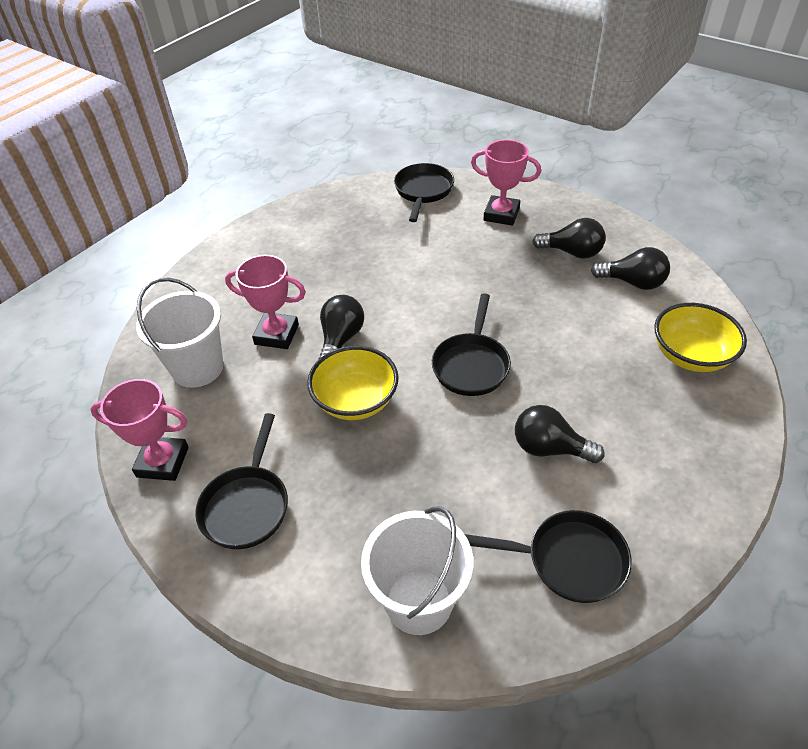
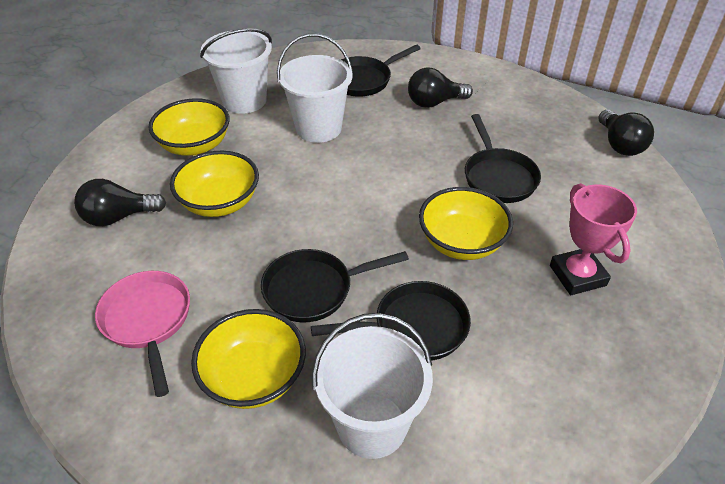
black light bulb: [319,295,364,359] [515,405,605,463] [532,218,605,259] [591,247,670,290] = 4 -> [74,179,166,226] [408,68,473,108] [599,110,654,156] = 3
pink pan: none = 0 -> [95,271,190,397] = 1
pink trophy: [90,379,189,481] [225,255,306,349] [471,140,541,226] = 3 -> [550,183,637,295] = 1
white bucket: [136,277,223,388] [361,506,473,635] = 2 -> [200,28,272,114] [277,33,353,143] [312,313,433,459] = 3
yellow bowl: [307,346,399,420] [654,303,747,372] = 2 -> [148,98,230,156] [170,151,259,217] [191,309,306,409] [419,187,513,260] = 4

